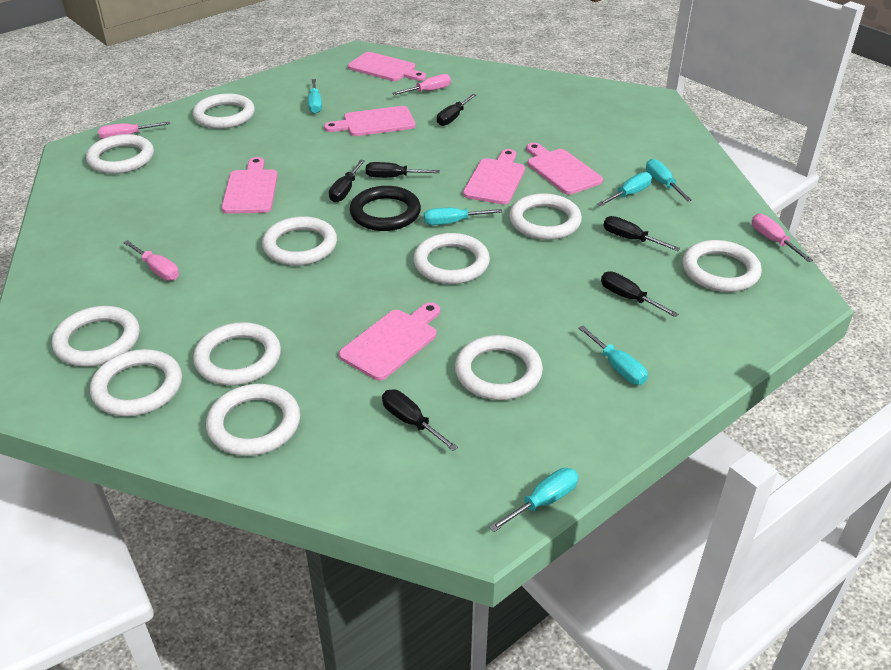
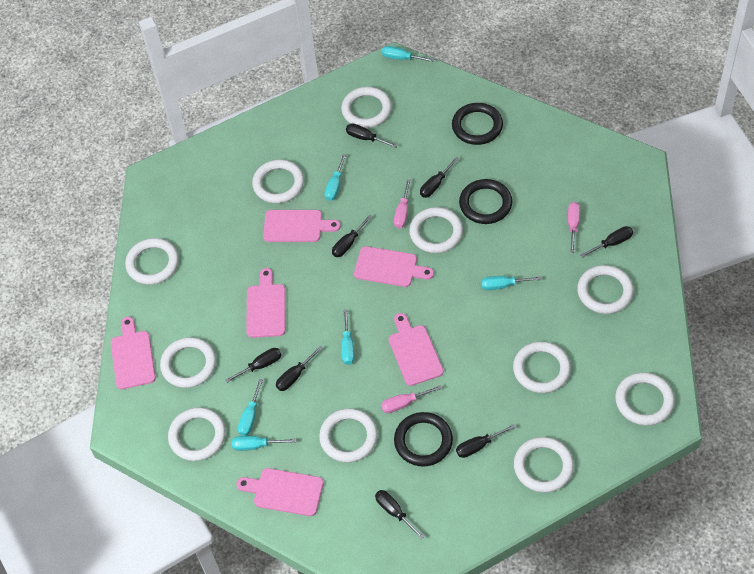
black ring: [350,186,421,231] = 1 -> [394,412,453,466] [452,103,503,145] [459,179,512,224] = 3
black screwdriver: [329,160,365,203] [366,162,440,178] [382,389,458,451] [437,94,476,126] [601,271,678,317] [603,216,680,251] = 6 -> [225,348,282,383] [276,346,323,391] [332,214,373,257] [346,123,398,148] [375,490,425,539] [420,157,459,198] [456,424,516,458] [580,226,633,258] = 8
pink screwdriver: [98,121,170,139] [123,240,179,280] [392,74,451,95] [752,214,813,262] = 4 -> [381,385,442,413] [394,179,411,229] [568,202,580,253] = 3

